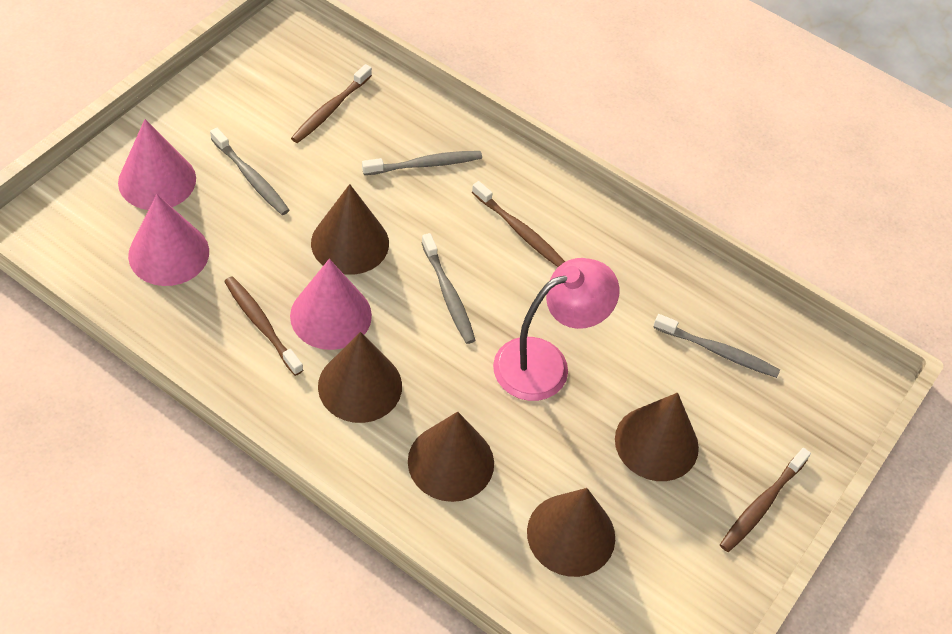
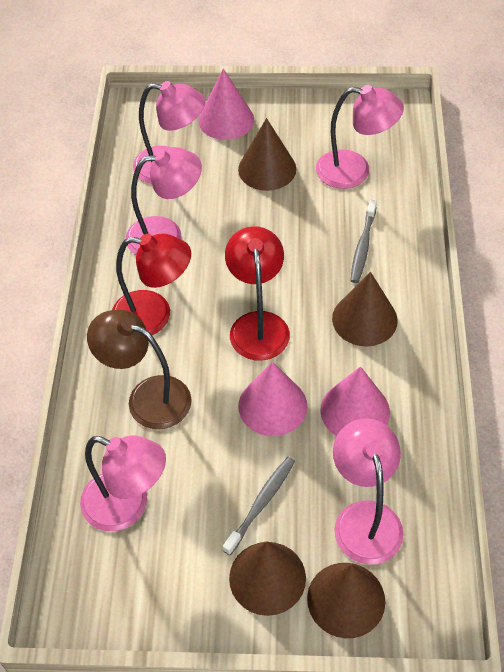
brown cone: [311,184,389,275] [318,332,402,423] [408,412,494,502] [527,488,615,577] [615,393,699,481] = 5 -> [229,542,306,616] [238,118,296,191] [307,563,385,638] [332,272,398,347] = 4
brown lamp: none = 0 -> [87,309,192,429] = 1
brown toothbrush: [224,276,303,376] [291,64,372,143] [472,181,565,267] [720,448,811,552] = 4 -> none = 0
grey toothbrush: [210,128,289,215] [362,151,482,175] [421,233,476,344] [653,314,780,378] = 4 -> [223,457,295,555] [351,200,377,283] = 2
pink lamp: [493,258,620,401] = 1 -> [80,436,166,531] [126,147,202,255] [133,81,206,184] [316,85,404,189] [333,418,404,564] = 5
red lamp: none = 0 -> [112,234,191,335] [225,226,290,361] = 2

